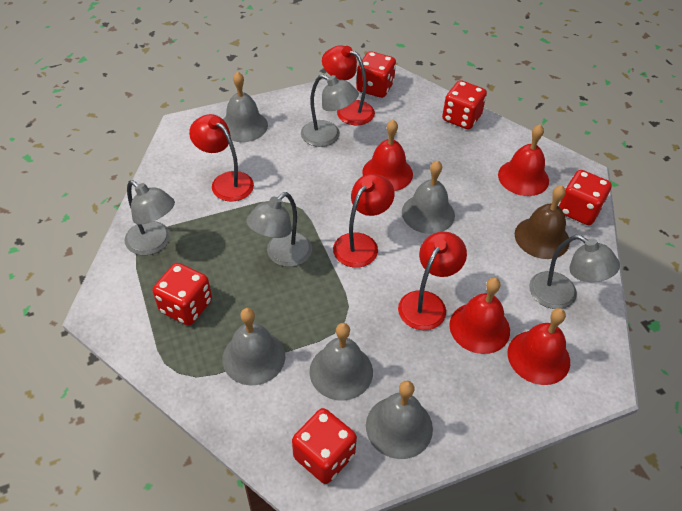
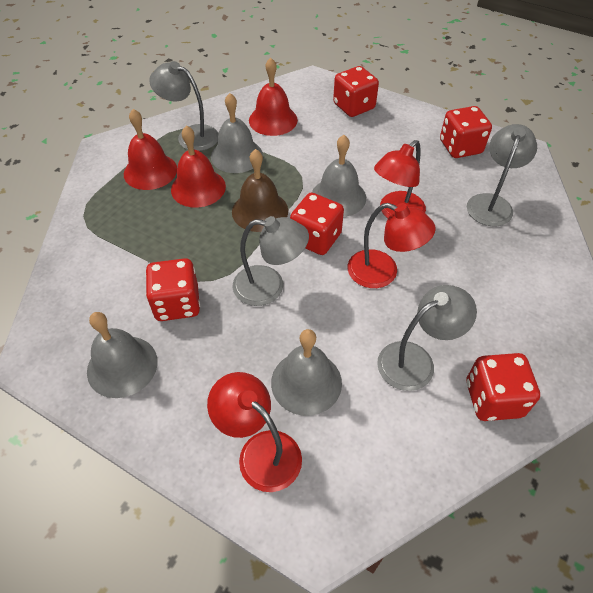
grey bell: [222,308,285,386] [223,72,268,142] [309,323,373,401] [366,381,433,459] [402,160,455,234] = 5 -> [87,312,158,398] [211,93,263,173] [271,329,342,416] [312,135,366,217] = 4
red bell: [362,120,413,191] [449,278,510,354] [498,124,549,196] [508,308,570,385] = 4 -> [124,109,177,190] [171,126,226,207] [249,58,298,136] = 3
red lamp: [189,114,254,202] [322,45,375,125] [333,174,394,268] [398,232,467,330] = 4 -> [207,372,302,492] [347,203,436,288] [374,140,426,218] = 3

